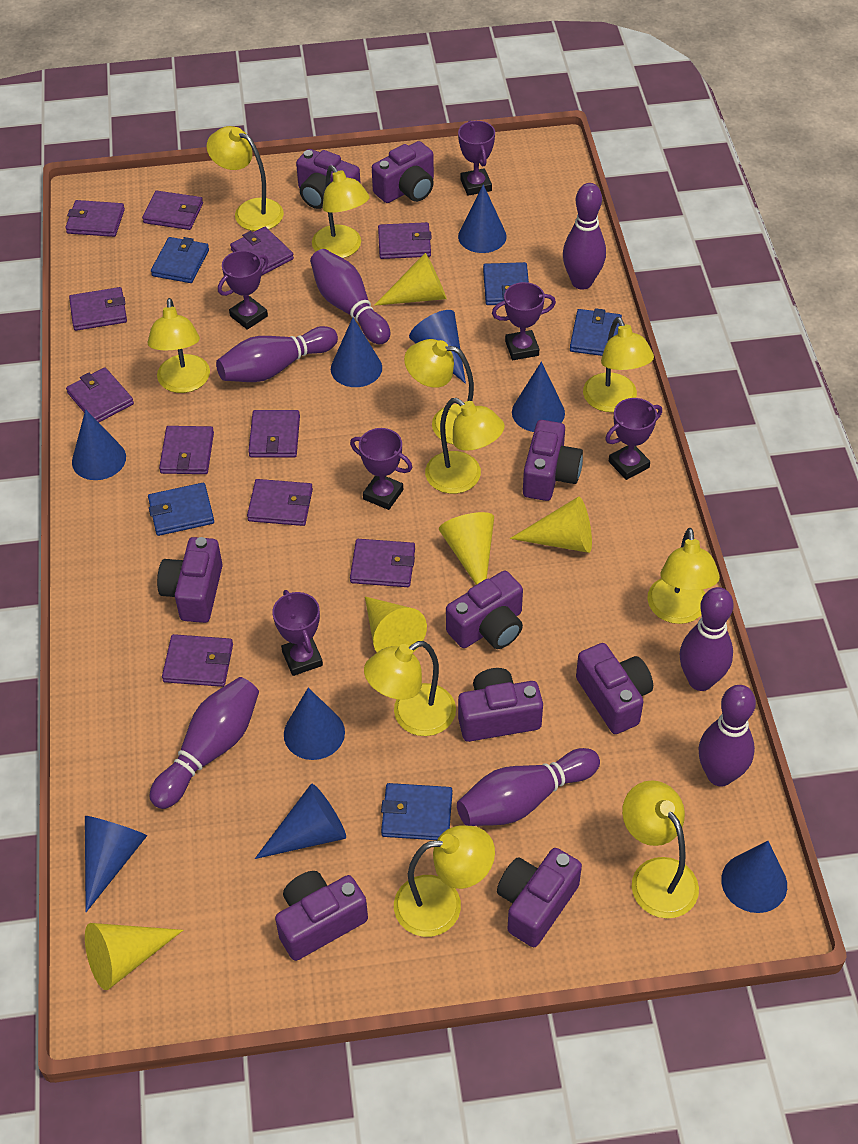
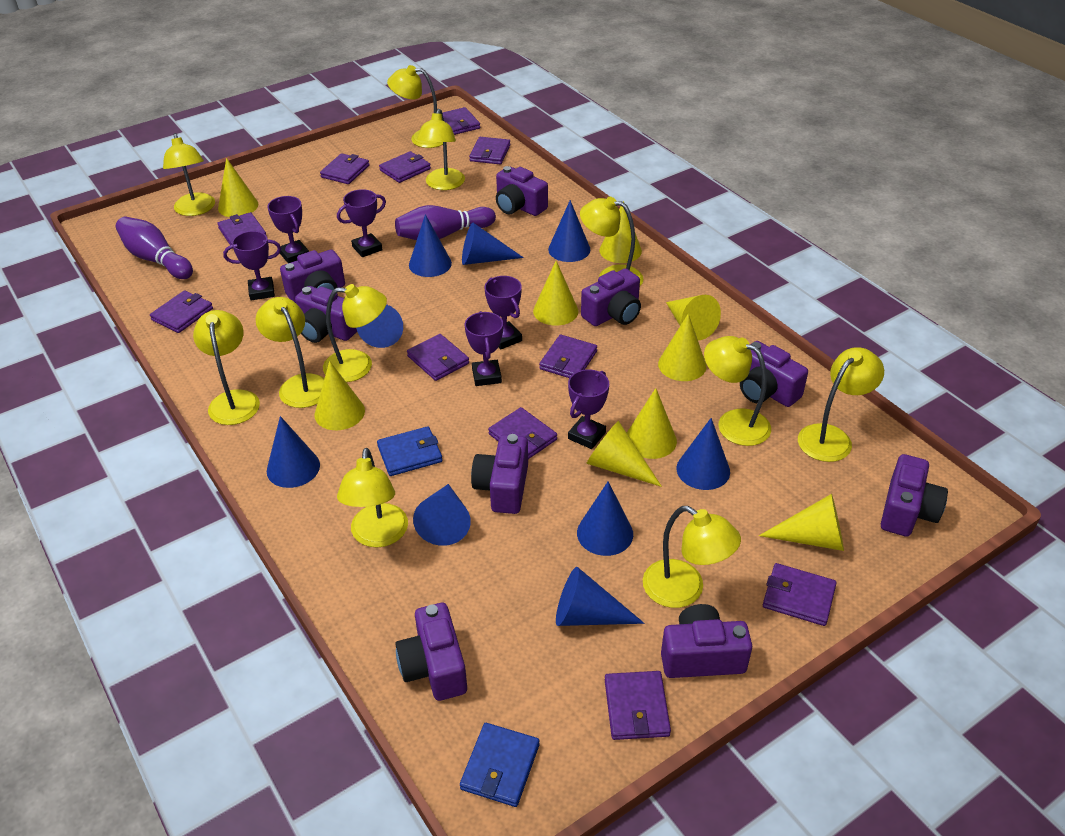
blue wallet: [148,483,214,536] [151,237,209,283] [381,783,452,840] [483,262,529,305] [570,308,622,356] = 5 -> [377,426,443,476] [460,723,540,807] = 2
purple bowling pin: [149,677,259,809] [216,326,338,382] [310,249,390,345] [457,748,600,826] [563,183,606,290] [680,587,734,691] [699,685,756,786] = 7 -> [116,217,193,279] [395,205,496,240] = 2
yellow cone: [85,923,183,990] [365,597,427,652] [374,253,447,306] [439,512,494,585] [510,497,592,553] = 5 -> [218,158,259,217] [315,361,365,430] [533,261,579,326] [586,421,662,487] [599,201,642,263] [627,388,677,459] [658,313,706,381] [666,295,721,340] [759,494,844,551] = 9
yellow lamp: [148,298,210,393] [206,126,284,231] [312,165,370,258] [364,641,456,736] [394,826,495,937] [404,339,474,445] [425,398,505,494] [583,317,654,412] [622,780,699,919] [647,528,720,624] = 10 -> [163,133,215,216] [193,310,260,425] [256,297,324,408] [323,284,387,382] [337,448,408,547] [387,65,443,148] [417,109,465,190] [580,197,644,286] [643,506,741,608] [704,336,771,446] [798,347,884,462] = 11

